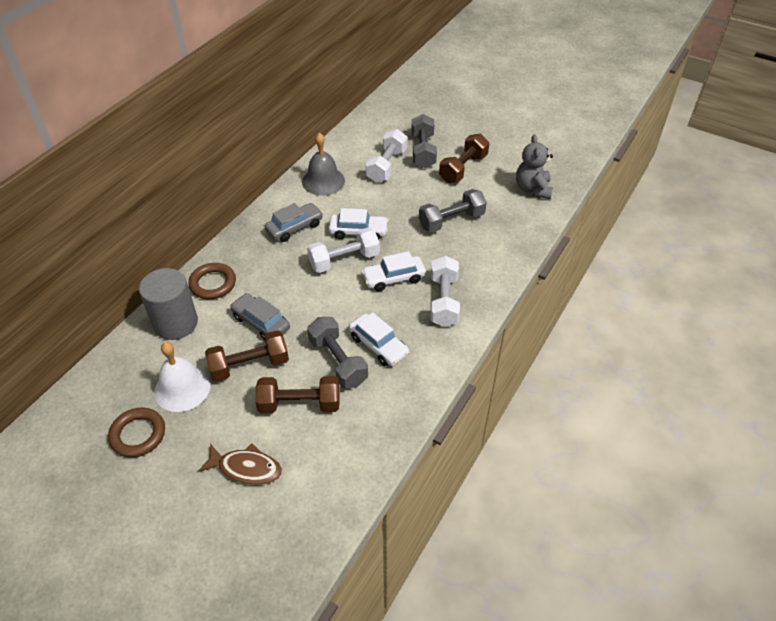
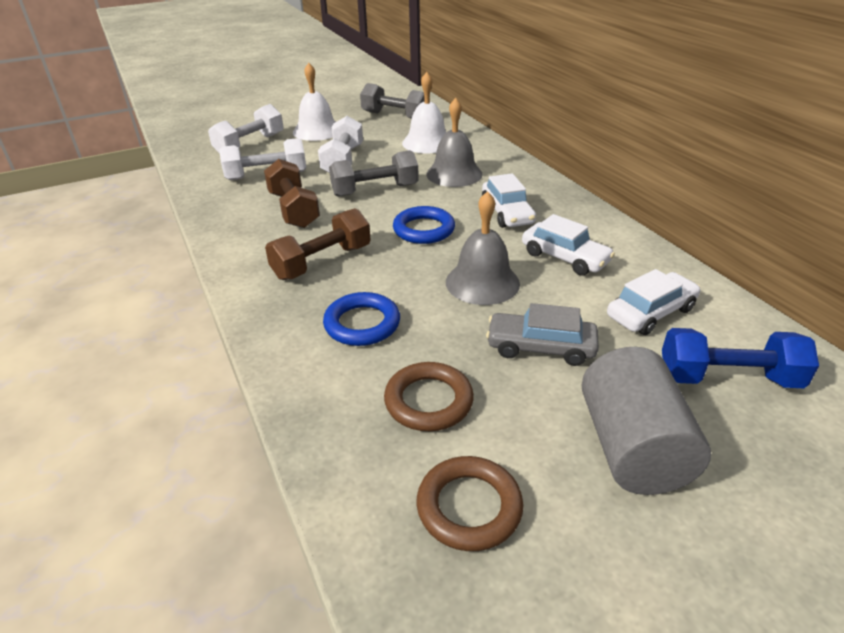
blue dumbbell: none = 0 -> [662,328,819,388] = 1
blue ring: none = 0 -> [323,292,400,346] [393,206,455,244] = 2
brown dumbbell: [205,330,289,382] [255,376,340,414] [439,134,489,183] = 3 -> [264,159,320,228] [265,208,371,280] = 2
brown fish: [198,443,282,485] = 1 -> none = 0
grey bell: [302,133,345,196] = 1 -> [426,98,483,187] [446,191,520,305] = 2
grey car: [230,293,290,340] [265,203,323,242] = 2 -> [486,303,599,366] = 1
grey dumbbell: [307,317,368,389] [411,114,437,168] [419,189,487,232] = 3 -> [329,150,419,197] [360,83,424,119] = 2
grey teddy bear: [516,135,553,199] = 1 -> none = 0
white bell: [154,342,210,412] = 1 -> [293,63,335,141] [402,72,446,153] = 2

